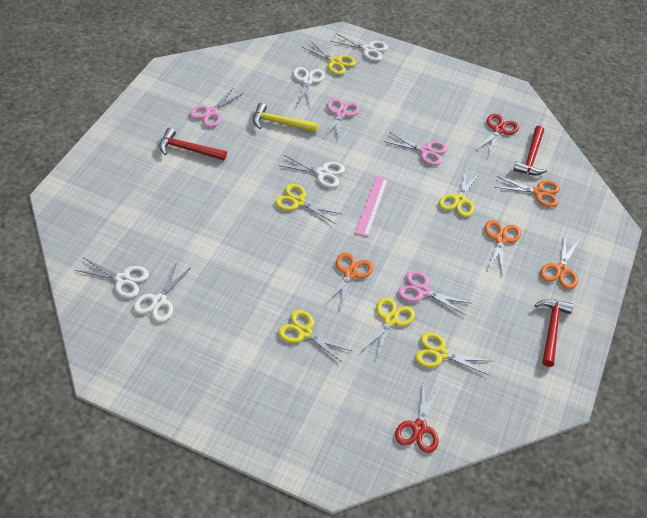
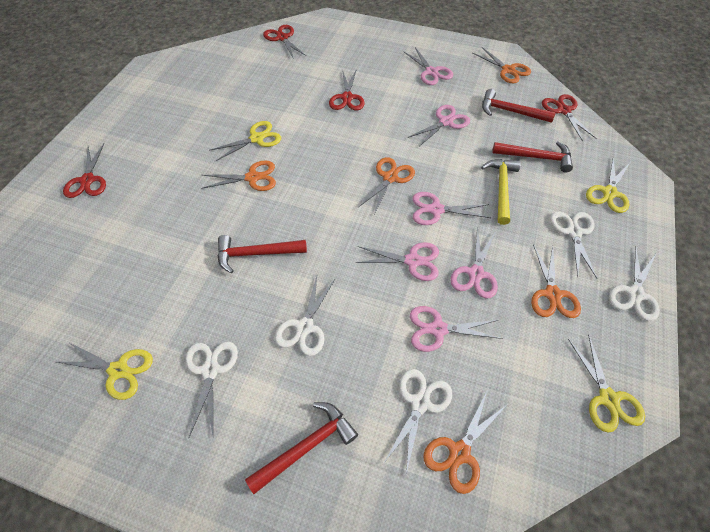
orange scissors: [324,253,373,310] [485,220,521,276] [495,176,560,207] [540,235,580,289] = 4 -> [201,160,276,191] [359,157,415,214] [423,392,507,494] [472,47,531,83] [531,245,581,318] = 5
pink ruler: [355,176,388,237] = 1 -> none = 0
pink scissors: [190,87,244,127] [323,98,360,141] [384,132,448,166] [398,271,470,315] = 4 -> [355,242,439,281] [403,47,453,85] [408,105,470,147] [410,306,503,352] [413,192,491,225] [450,226,498,299] = 6
red hammer: [159,128,227,160] [513,126,548,175] [535,299,573,367] = 3 -> [217,235,307,273] [245,402,358,494] [482,89,556,123] [492,141,573,172] = 4
red scissors: [395,381,440,453] [475,114,519,157] = 2 -> [63,144,106,198] [263,25,306,59] [329,69,365,110] [542,94,596,141] = 4
yellow scissors: [275,184,341,224] [278,310,353,363] [302,40,356,75] [360,297,415,359] [415,332,490,375] [439,170,479,217] = 6 -> [57,342,153,400] [209,121,281,161] [568,334,645,433] [586,158,630,213] = 4

